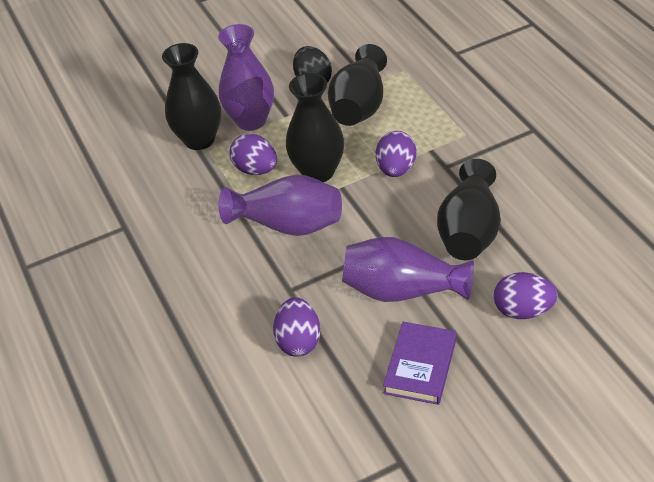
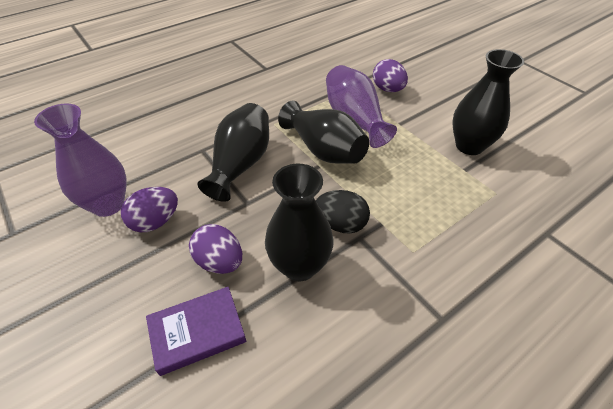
purple egg: [230,133,277,175] [273,298,320,357] [376,131,416,177] [494,272,558,319] = 4 -> [121,187,178,232] [189,224,242,274] [373,59,408,92] = 3
purple vase: [218,24,274,131] [219,175,342,236] [342,237,474,302] = 3 -> [34,103,127,217] [326,65,397,148] = 2

